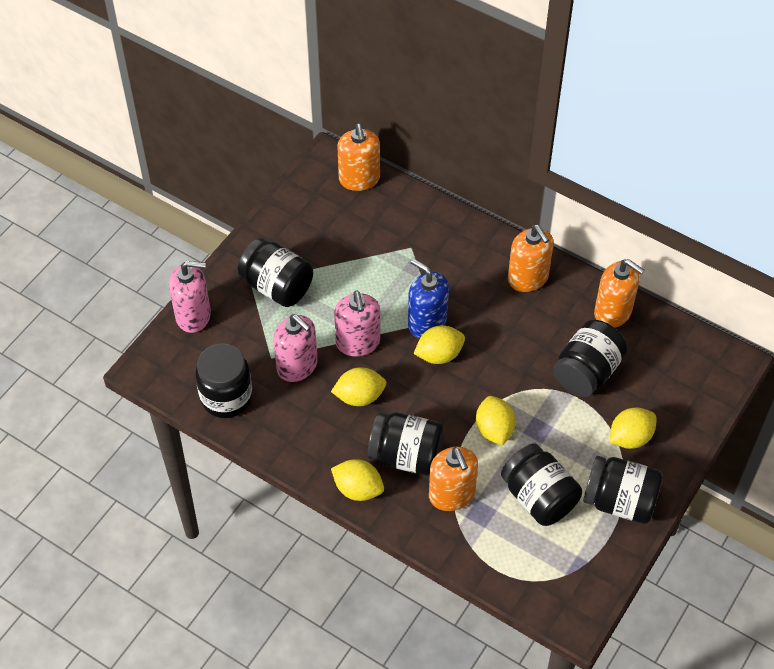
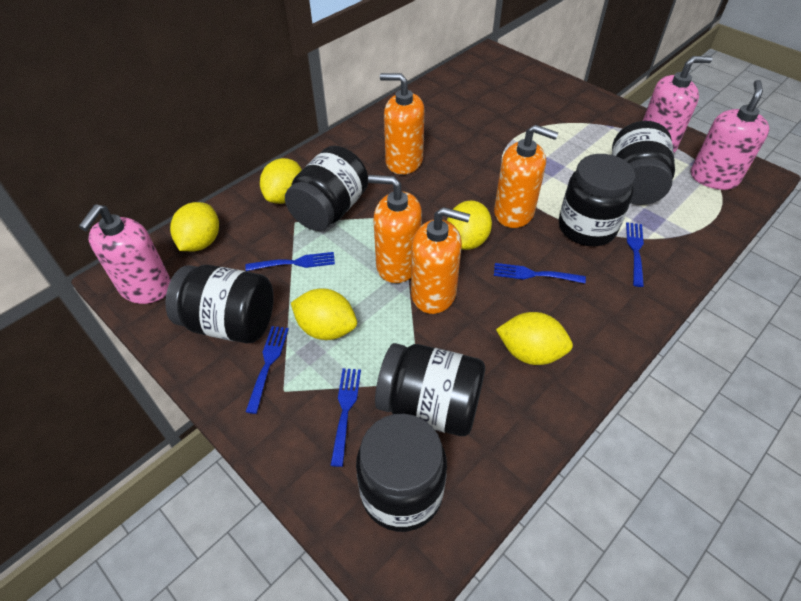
blue fork: none = 0 -> [245,252,335,271] [246,326,289,414] [330,368,361,467] [494,263,586,283] [626,222,644,287] = 5
blue soap dispenser: [408,259,449,338] = 1 -> none = 0

